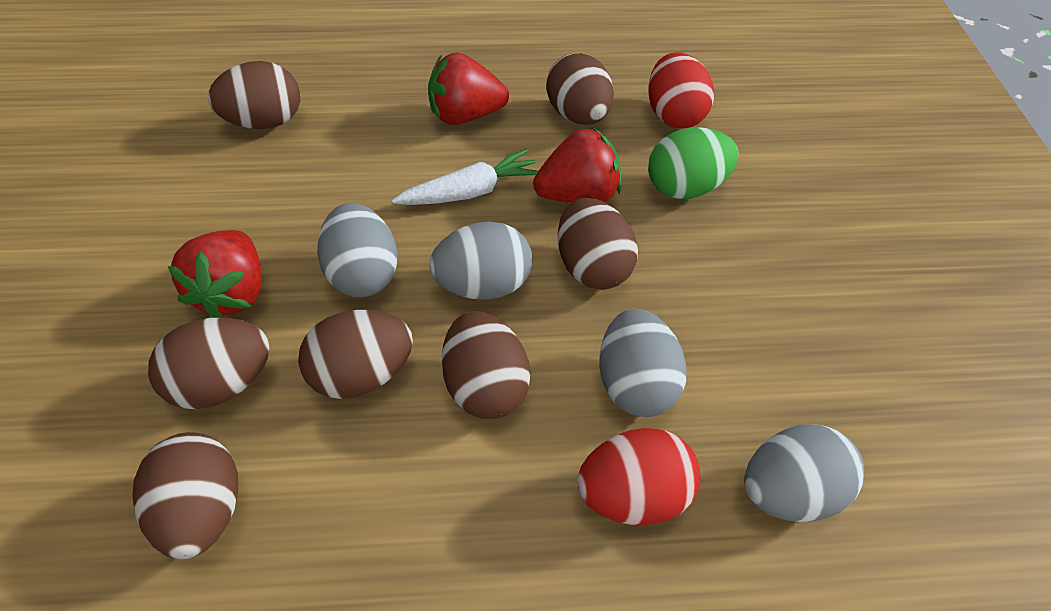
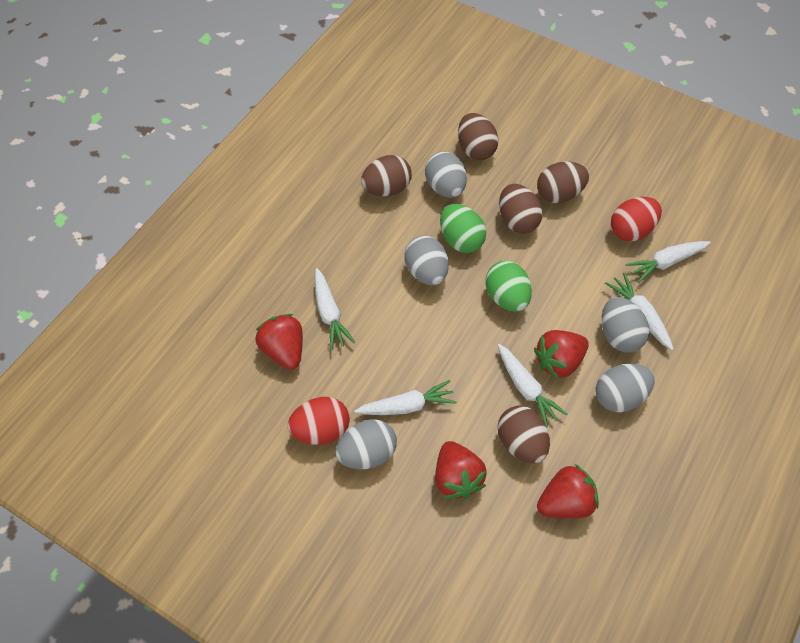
brown egg: [132,432,238,559] [148,317,270,409] [208,61,300,129] [298,310,413,399] [442,311,531,419] [546,53,614,125] [558,198,638,290] = 7 -> [361,155,412,196] [458,113,499,160] [498,406,550,464] [499,184,543,234] [537,161,589,203] = 5
green egg: [648,127,738,199] = 1 -> [440,204,486,253] [485,261,532,312] = 2
grey egg: [317,203,397,297] [429,221,533,300] [599,309,686,417] [744,424,864,522] = 4 -> [335,419,397,469] [404,236,449,285] [425,151,467,198] [596,364,655,412] [602,297,649,353] = 5
red strawberry: [168,230,262,318] [428,52,509,125] [533,127,621,203] = 3 -> [255,314,303,370] [435,441,487,499] [534,330,589,379] [537,464,599,519] = 4
white carrot: [392,149,538,205] = 1 -> [315,268,355,350] [354,380,457,415] [498,344,567,427] [605,273,674,350] [626,241,711,283] = 5

